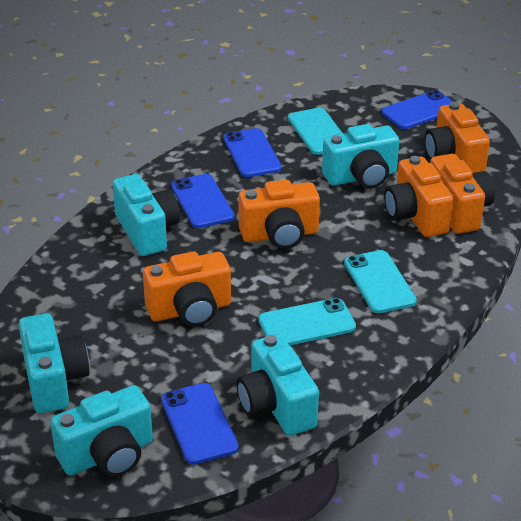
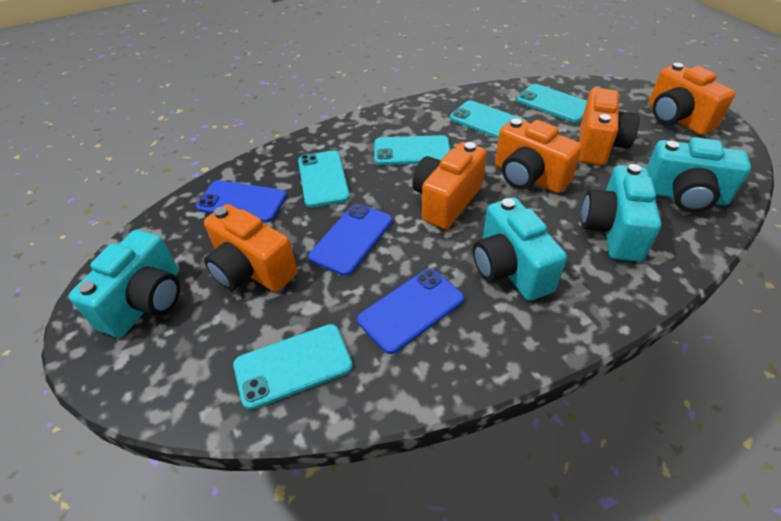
blue phone: [161,383,239,465] [171,174,234,228] [223,128,282,177] [382,90,453,129] = 4 -> [196,180,287,222] [308,204,392,276] [357,269,464,354] = 3
turquoise camera: [18,313,90,413] [50,385,153,477] [112,174,180,256] [237,334,319,436] [322,124,399,189] = 5 -> [69,230,180,338] [473,197,567,301] [581,164,661,262] [646,137,751,212] = 4
turquoise phone: [258,298,356,346] [288,108,343,155] [344,250,417,313] = 3 -> [233,324,353,410] [298,151,350,208] [374,135,450,165] [450,100,527,138] [516,84,587,122] = 5

